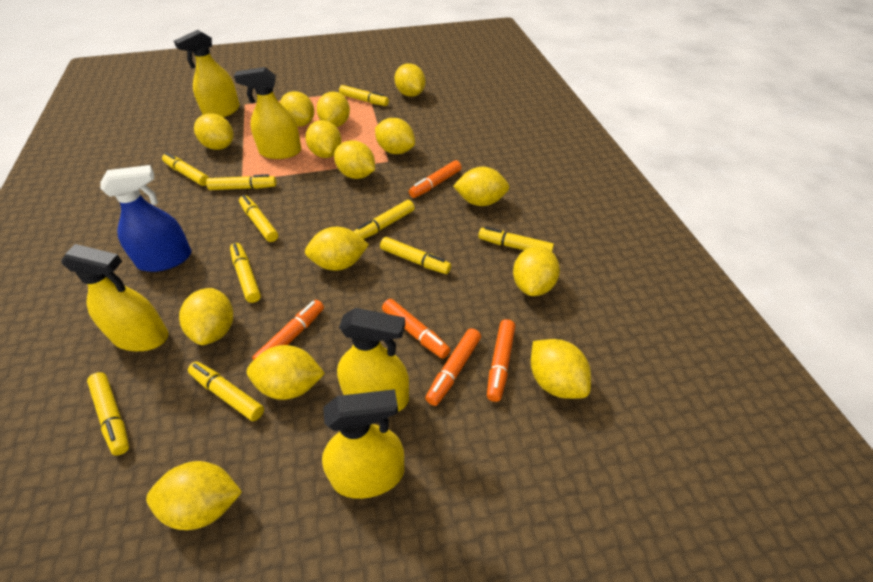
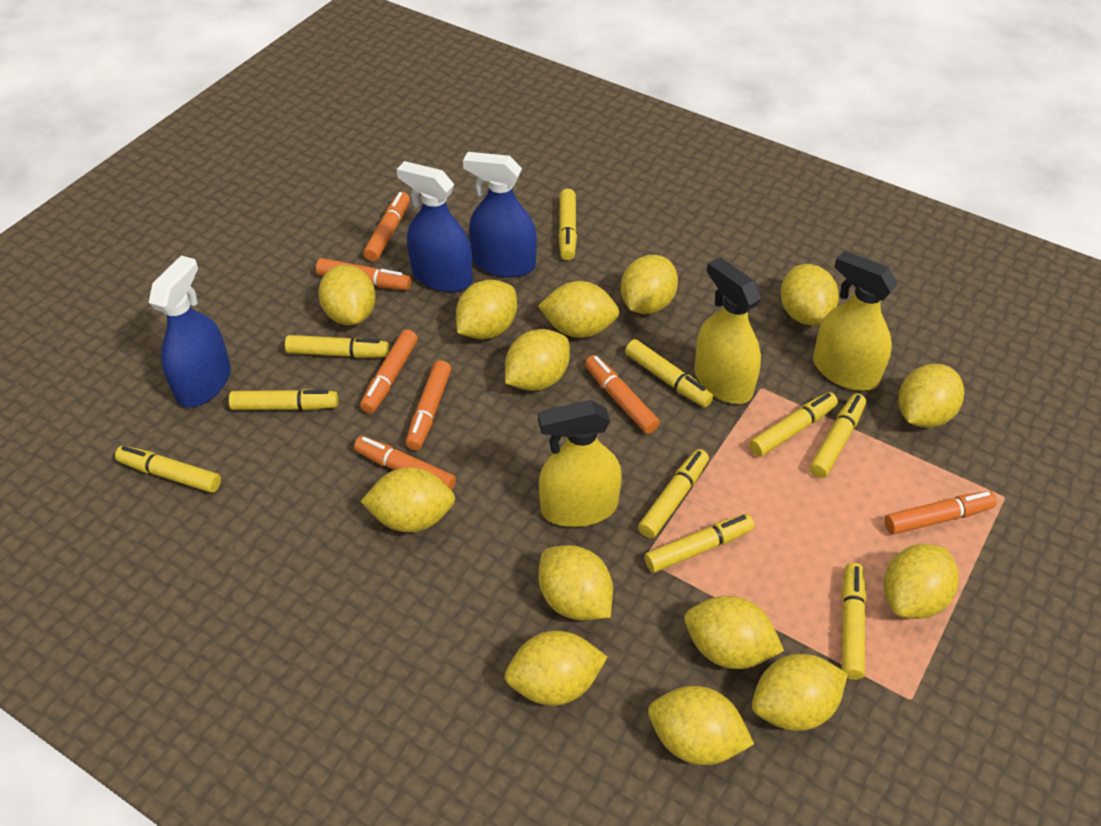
blue spray bottle: [100,165,192,272] = 1 -> [149,255,231,407] [396,161,472,292] [463,152,537,277] = 3
orange marker: [252,300,324,360] [382,299,451,359] [409,160,462,198] [425,328,481,406] [487,319,515,402] = 5 -> [316,258,411,290] [354,436,456,491] [360,329,418,413] [363,192,410,262] [406,360,451,450] [585,355,660,434] [885,491,997,535] = 7
yellow spray bottle: [61,244,168,351] [174,30,240,117] [234,67,302,159] [322,389,404,499] [337,308,409,412] = 5 -> [538,400,622,527] [694,257,761,404] [813,250,898,391] = 3

